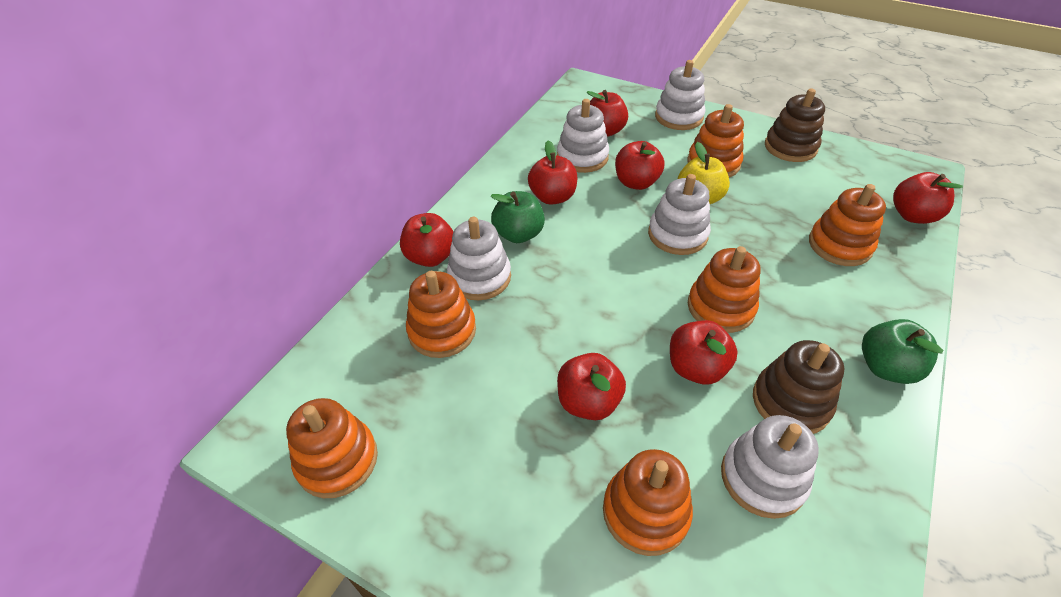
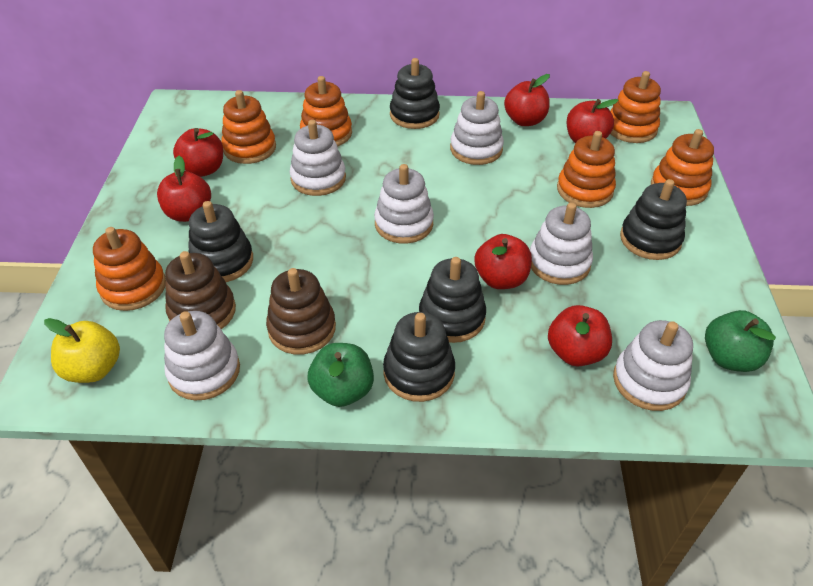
black stacking toy: none = 0 -> [188,201,253,282] [383,312,455,402] [390,58,440,129] [419,257,486,343] [620,179,687,260] = 5
red apple: [400,213,454,267] [528,140,577,205] [557,353,626,420] [586,90,628,137] [615,141,665,190] [670,320,738,384] [893,172,963,224] = 7 -> [157,156,211,222] [173,128,223,177] [475,234,532,289] [504,74,550,126] [548,305,612,366] [567,99,618,143] = 6
white stacking toy: [447,217,511,300] [557,99,609,173] [648,174,711,255] [655,60,705,130] [721,415,819,519] = 5 -> [164,311,240,401] [290,120,346,196] [374,164,434,244] [450,91,504,165] [530,202,593,285] [613,320,693,411] = 6

